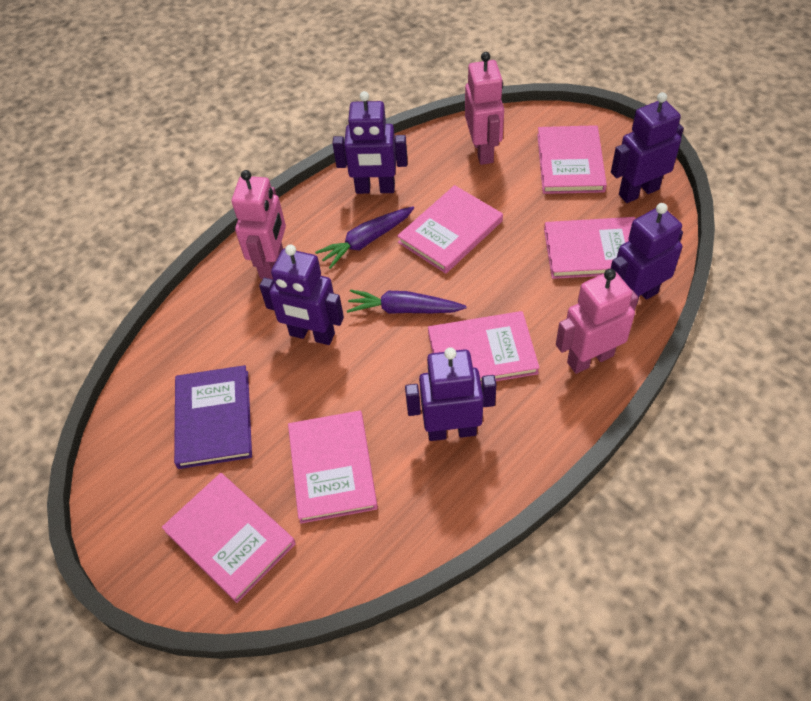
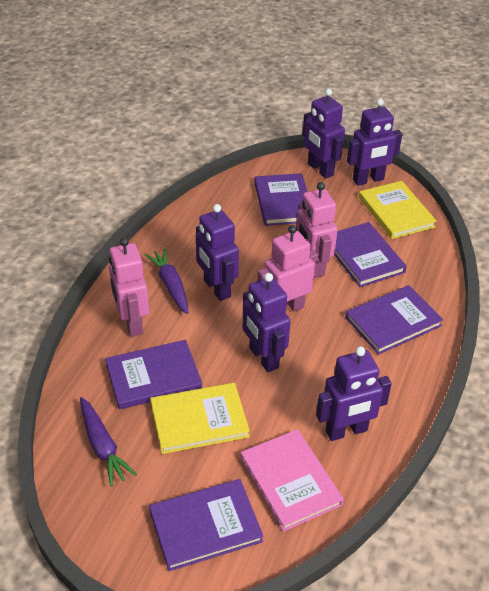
pink book: [162,473,296,603] [288,411,378,523] [397,185,503,274] [428,311,540,384] [537,125,607,194] [544,217,635,279] = 6 -> [241,429,344,532] = 1
purple book: [174,365,252,469] = 1 -> [105,340,202,410] [149,479,263,571] [254,173,307,226] [334,222,407,287] [345,285,443,355] = 5
yellow book: none = 0 -> [150,383,250,454] [359,181,437,239] = 2

